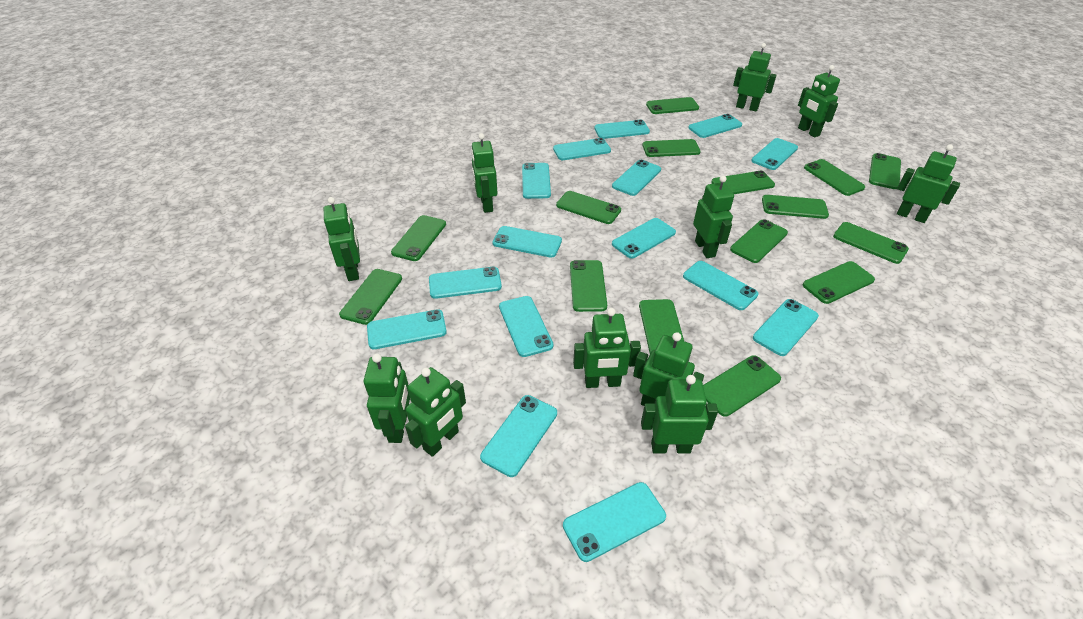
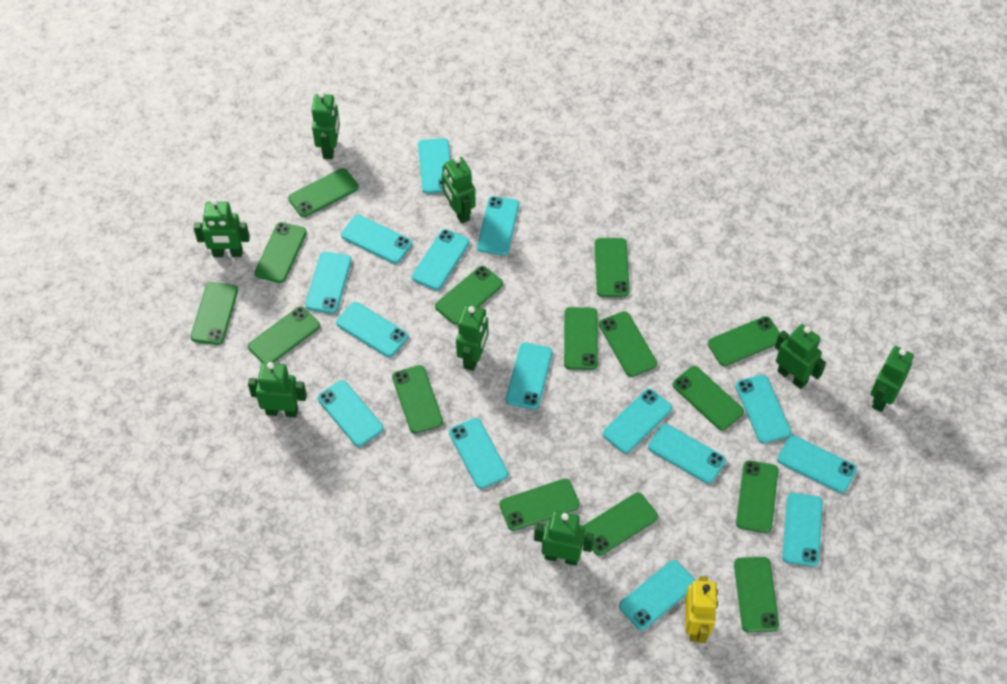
green robot: [324,197,360,281] [364,353,410,443] [405,367,466,457] [471,133,498,213] [573,308,641,388] [633,332,704,406] [641,375,718,453] [693,175,734,258] [733,43,777,111] [798,65,840,138] [897,144,960,223] = 11 -> [194,199,250,257] [248,362,307,418] [312,92,340,159] [442,157,476,224] [456,305,488,371] [534,511,594,566] [775,324,826,389] [871,346,914,412] = 8
yellow robot: none = 0 -> [685,576,718,643] = 1

